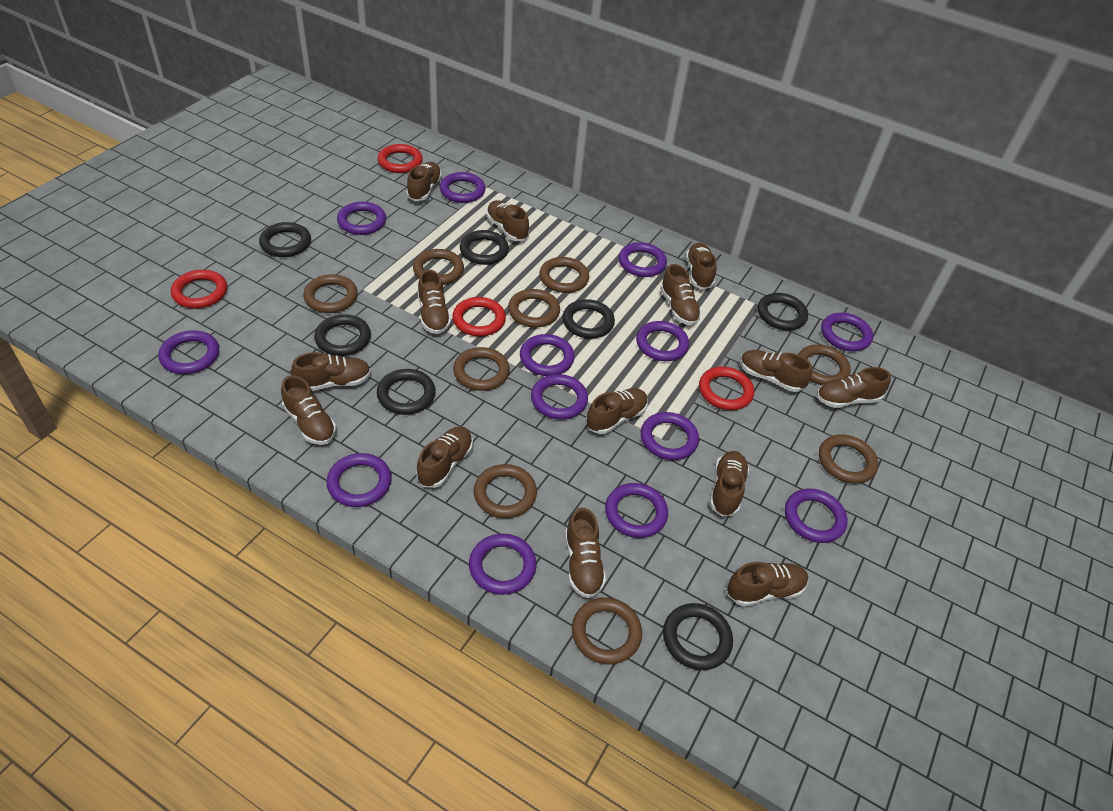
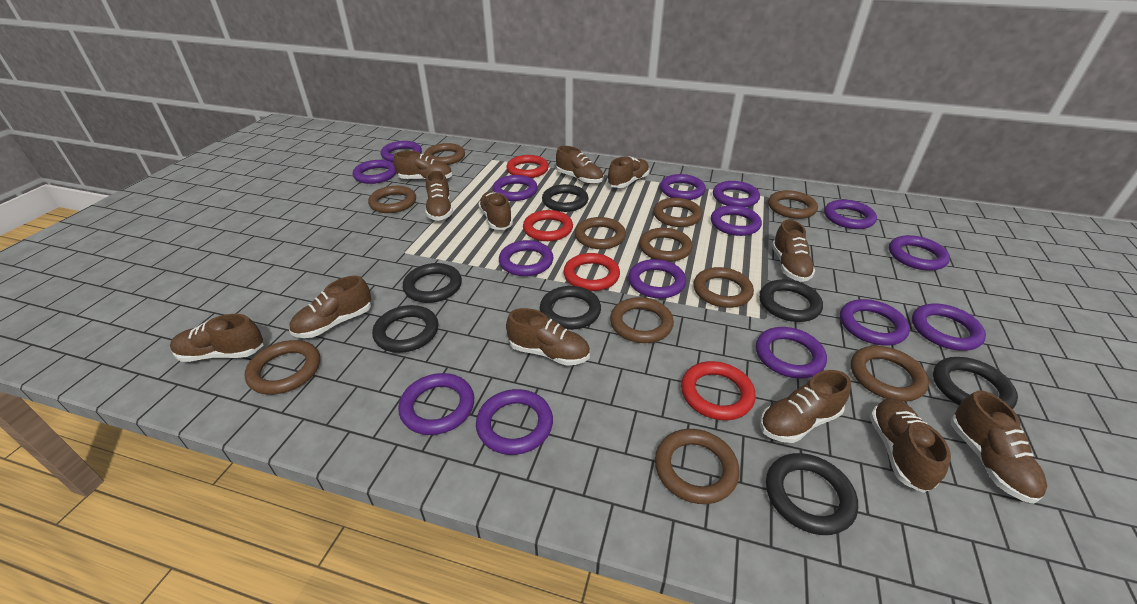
brown ring: [303,274,358,313] [413,249,464,285] [453,347,510,391] [474,464,537,518] [508,289,560,328] [539,257,589,293] [572,597,642,664] [798,345,851,385] [819,434,878,484] = 9 -> [245,340,320,395] [368,186,416,213] [424,143,465,165] [575,217,626,249] [610,297,674,343] [639,228,693,262] [653,198,702,227] [655,429,739,504] [694,267,754,308] [768,190,818,219] [851,346,929,401] = 11
brown shoe: [281,375,336,445] [291,352,371,391] [406,162,442,201] [416,427,473,488] [418,270,451,334] [486,200,529,241] [565,507,606,598] [586,388,648,434] [660,264,701,325] [686,243,717,290] [710,451,749,517] [727,562,808,607] [740,350,812,392] [817,367,891,408] = 14 -> [170,314,263,362] [289,276,371,338] [394,151,452,180] [425,171,453,221] [478,191,513,230] [506,308,590,366] [556,146,603,184] [607,157,650,188] [760,370,851,443] [772,220,815,282] [870,398,951,493] [951,390,1047,504] = 12
purple ring: [159,330,219,374] [326,453,392,507] [337,202,386,235] [440,172,485,203] [469,534,537,595] [520,334,575,376] [531,374,588,420] [605,483,668,538] [619,242,667,277] [636,321,689,361] [641,412,699,460] [785,488,848,543] [821,313,873,351] = 13 -> [353,160,396,184] [381,141,422,162] [398,373,474,435] [476,389,553,455] [492,175,538,201] [499,240,554,276] [628,259,686,298] [660,174,706,200] [711,205,762,236] [713,181,760,207] [756,327,827,379] [824,200,877,229] [840,299,910,345] [889,235,950,271] [912,303,986,351] = 15

